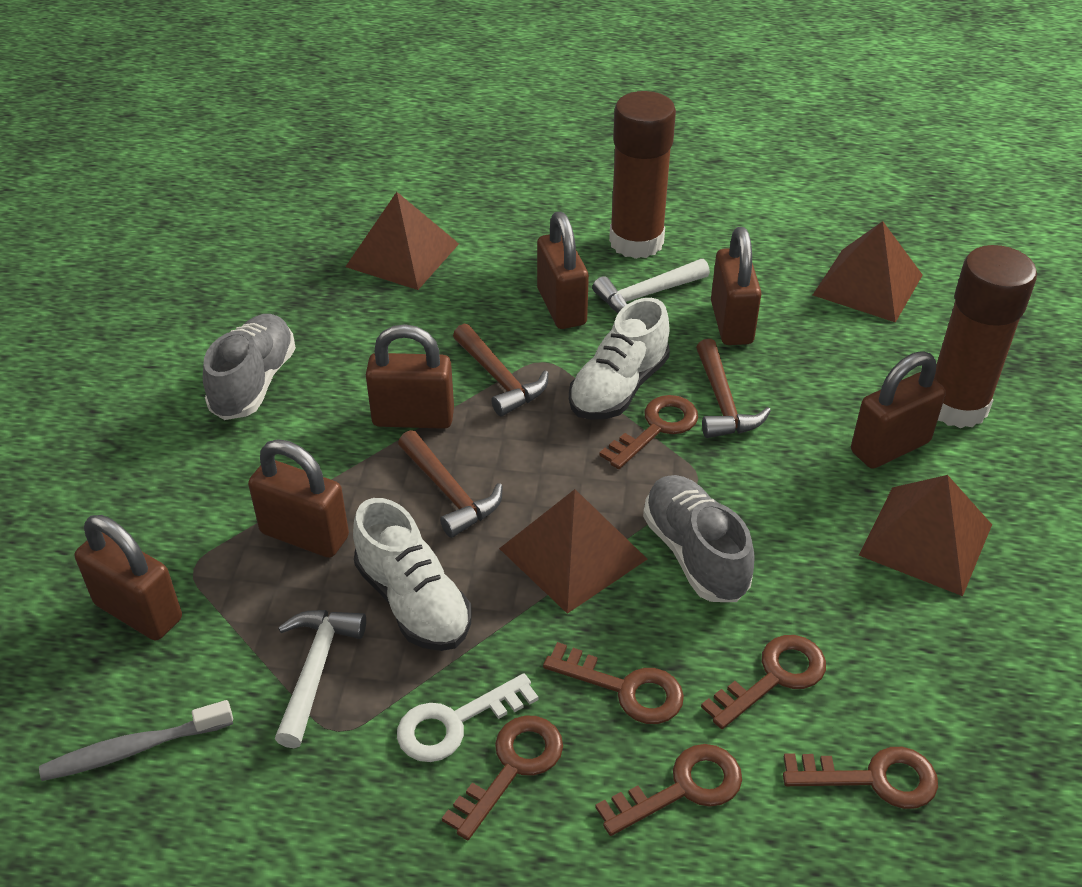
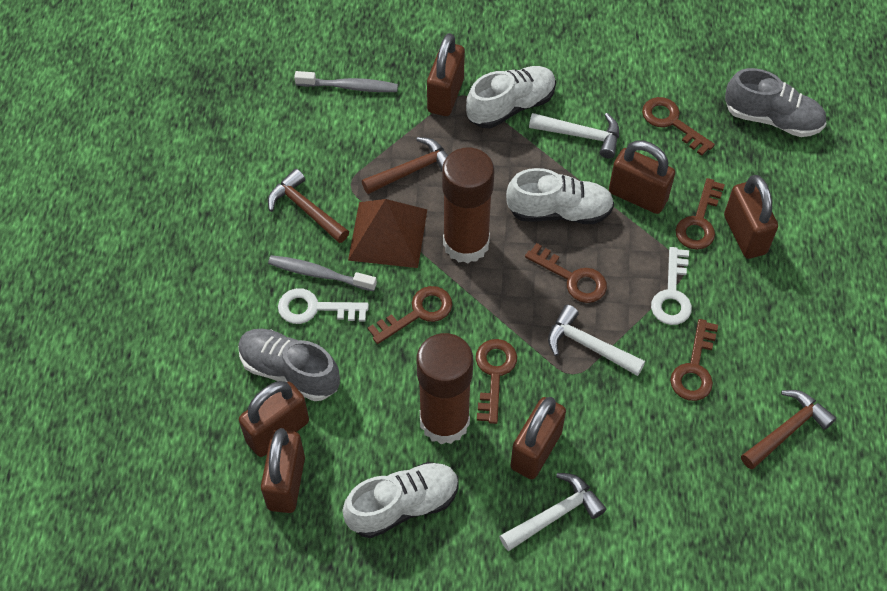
brown pyramid: [345,192,459,290] [499,489,647,614] [813,221,923,323] [859,475,992,596] = 4 -> [348,199,427,268] = 1
grey toothbrush: [39,700,233,781] = 1 -> [268,255,377,291] [294,71,398,92] = 2
white hammer: [275,610,366,748] [592,259,710,313] = 2 -> [499,473,606,551] [529,113,619,159] [548,305,645,376] = 3
white key: [397,673,538,762] = 1 -> [278,288,369,324] [651,247,692,325] = 2
white shoe: [353,498,471,651] [569,298,670,420] = 2 -> [342,462,459,538] [466,66,556,128] [506,168,614,224] = 3

